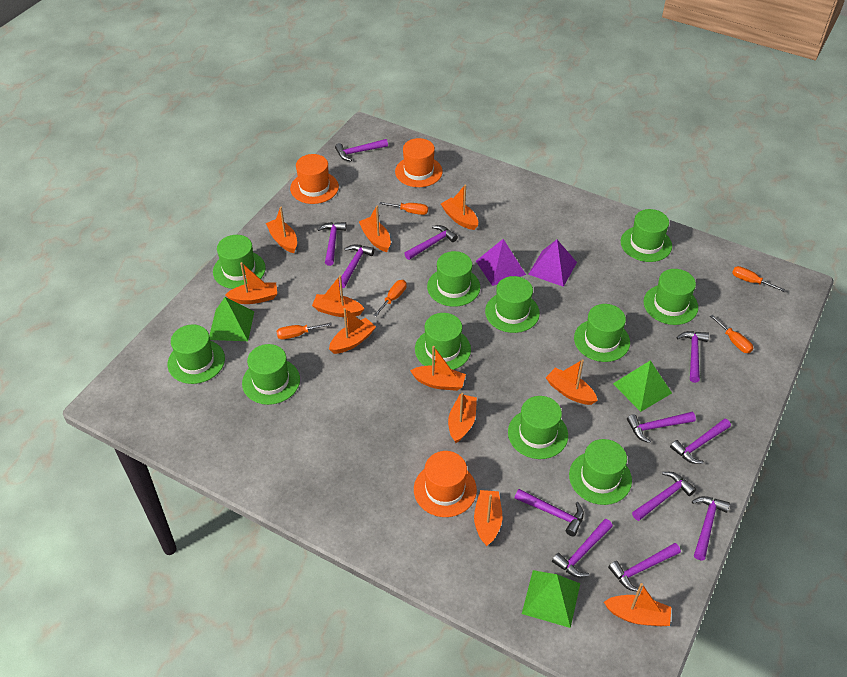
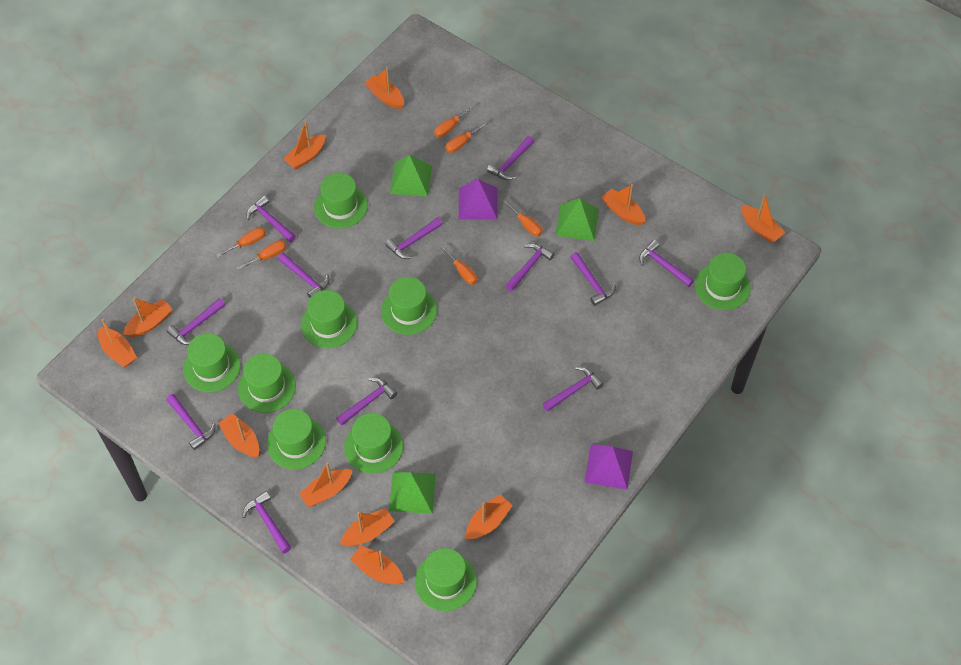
green hat: [168,325,225,384] [213,235,266,289] [242,344,300,405] [415,313,471,370] [427,251,480,307] [485,276,540,333] [508,396,568,459] [569,439,632,505] [574,304,630,362] [621,209,672,262] [644,269,698,325] = 11 -> [183,333,241,392] [238,353,296,413] [267,409,326,469] [301,290,357,348] [314,173,368,229] [344,413,403,474] [381,277,437,335] [415,548,477,611] [695,253,751,310] = 9
orange hat: [290,154,339,204] [395,138,443,187] [414,451,477,517] = 3 -> none = 0
orange screwdriver: [276,323,332,340] [373,280,406,317] [380,202,428,215] [710,315,753,353] [732,266,785,292] = 5 -> [216,227,266,257] [237,240,286,271] [434,105,475,137] [440,245,478,285] [445,122,487,153] [503,200,543,236] = 6

